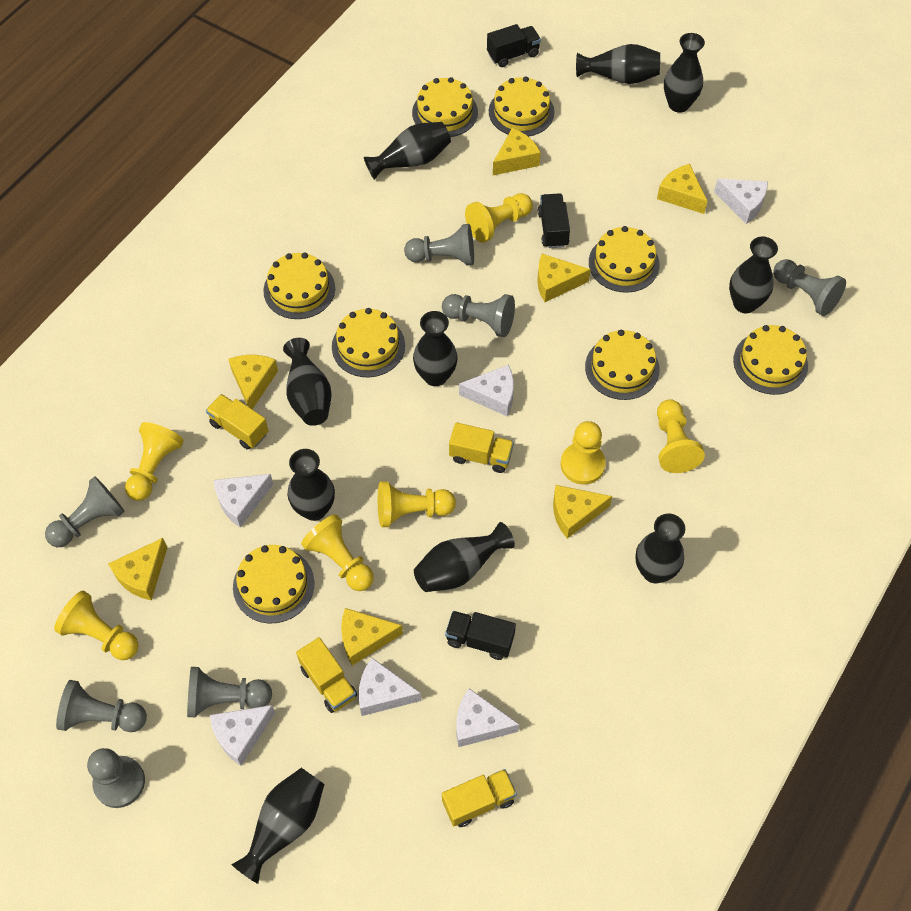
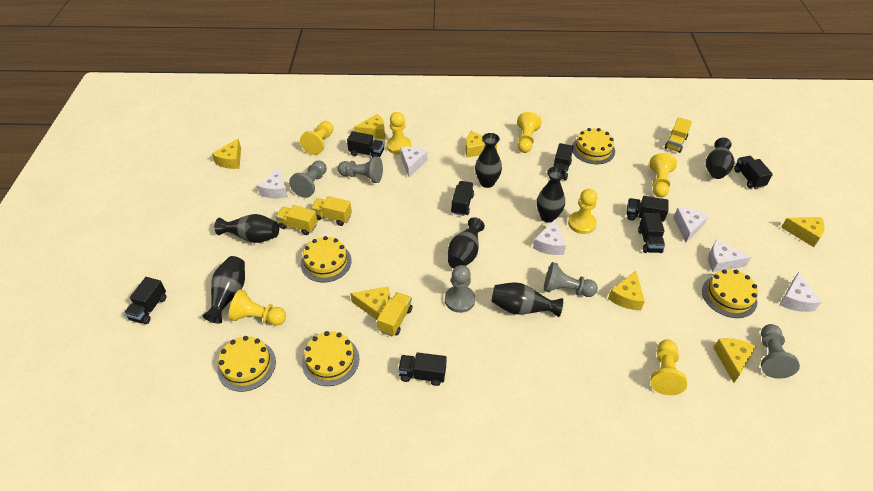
black truck: [445,611,516,660] [487,24,541,67] [538,193,570,248] = 3 -> [124,277,166,324] [347,131,384,158] [398,352,446,386] [451,181,474,216] [553,143,574,181] [626,196,669,222] [638,213,665,253] [734,156,773,189] = 8
black vase: [231,768,325,884] [283,338,332,426] [288,449,335,521] [364,122,451,180] [413,311,458,386] [414,522,515,592] [576,44,660,84] [636,513,685,583] [664,33,705,113] [729,236,778,313] = 10 -> [203,256,245,324] [214,214,279,243] [448,217,485,269] [475,133,502,188] [492,282,563,317] [537,167,566,223] [706,138,734,179] = 7
grey pawn: [45,476,125,547] [56,680,147,732] [87,748,145,808] [187,667,272,717] [404,224,474,266] [442,294,515,337] [773,259,846,316] = 7 -> [289,161,327,198] [338,157,383,183] [445,265,475,313] [544,262,598,297] [761,324,800,379] = 5
yellow cake: [233,545,315,623] [263,253,335,319] [332,308,405,377] [412,77,478,137] [489,76,555,137] [585,330,660,400] [589,226,660,293] [733,325,808,395] = 8 -> [217,336,276,392] [301,236,352,282] [302,331,359,386] [572,128,615,164] [702,269,758,318] = 5

